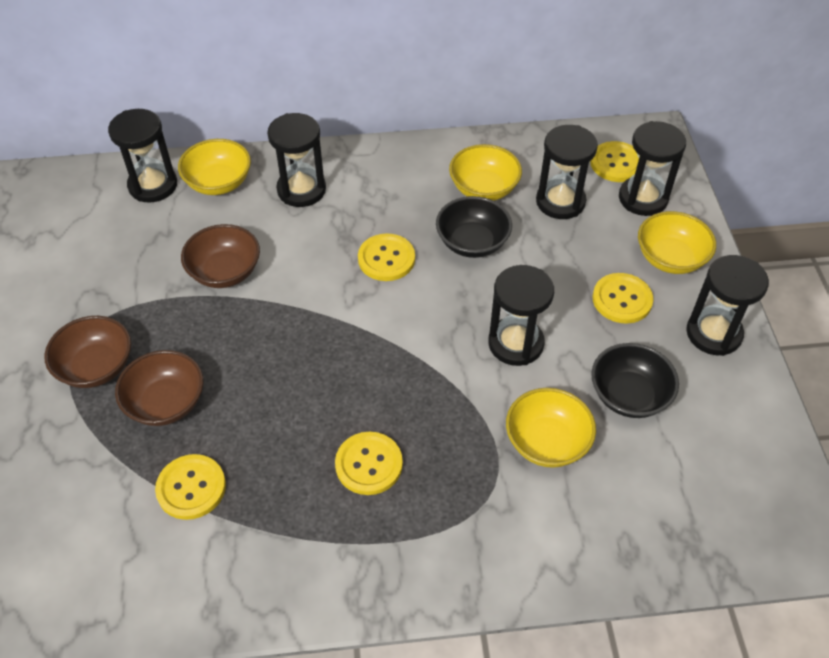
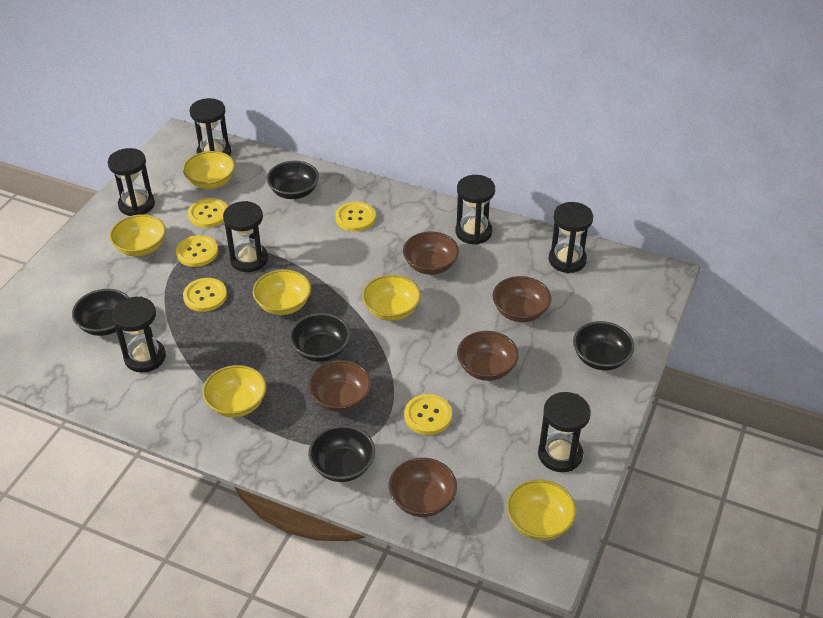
black bowl: [436,196,512,258] [591,343,679,418] = 2 -> [72,289,129,336] [267,161,319,199] [289,313,350,362] [309,425,375,482] [573,321,635,370] = 5
black hourglass: [108,109,177,203] [267,113,326,207] [488,265,554,366] [536,125,598,219] [619,121,686,216] [686,255,769,356] = 6 -> [108,148,155,216] [112,297,166,373] [189,98,231,156] [223,201,268,272] [455,175,495,245] [538,392,591,472] [548,202,593,273] = 7
brown bowl: [44,316,131,388] [115,350,204,426] [181,224,260,288] = 3 -> [308,360,371,412] [389,458,457,517] [403,231,459,275] [457,331,519,381] [493,276,551,322] = 5
yellow bowl: [178,139,251,195] [449,144,522,201] [506,388,596,468] [638,211,716,274] = 4 -> [110,214,166,256] [183,151,235,189] [203,365,266,418] [253,270,311,315] [362,275,421,321] [507,479,576,541] = 6

